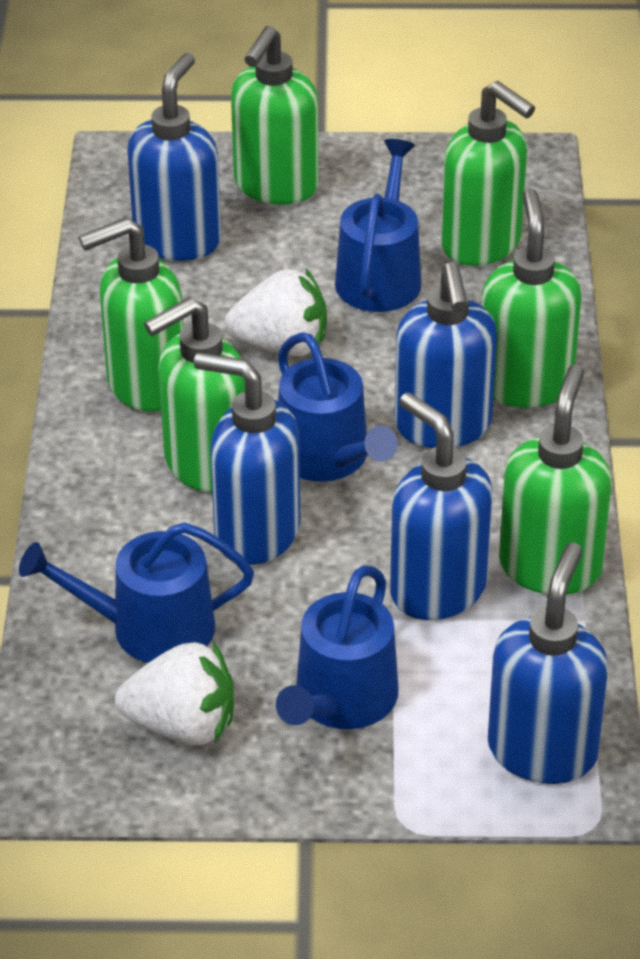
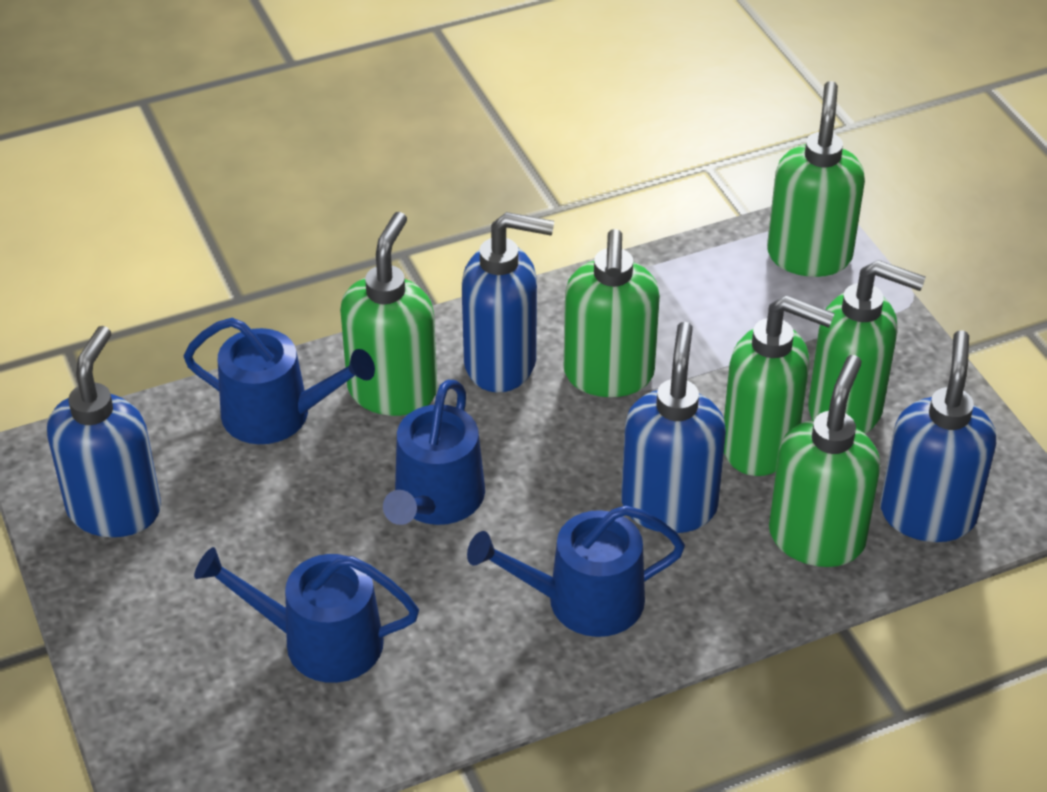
blue soap dispenser: [127,53,221,261] [194,352,300,565] [390,392,493,620] [394,262,497,448] [488,543,608,784] = 5 -> [47,326,161,537] [462,212,554,392] [621,322,726,533] [880,330,996,542] = 4
white strawberry: [115,642,234,746] [225,269,327,356] = 2 -> none = 0

